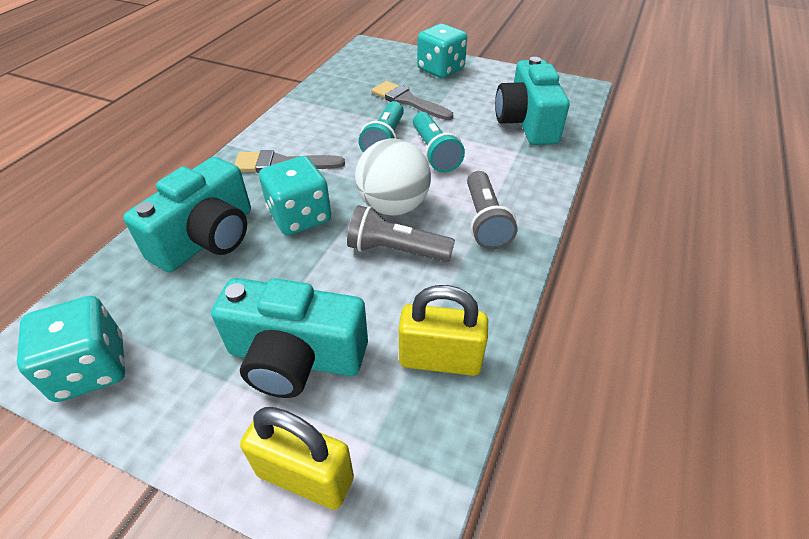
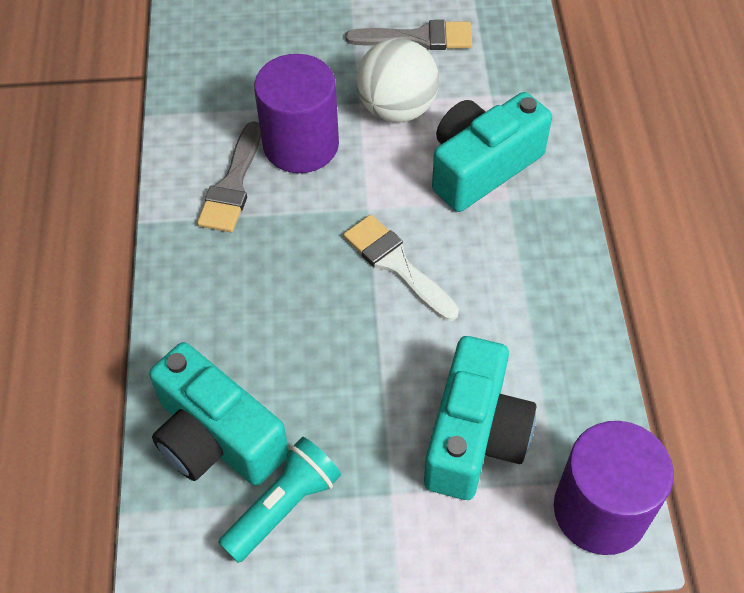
grey flashlight: [347,205,455,262] [467,171,518,249] = 2 -> none = 0
purple cylinder: none = 0 -> [254,54,339,173] [554,421,674,555] = 2
turquoise dice: [17,296,125,402] [259,156,331,235] [417,24,467,78] = 3 -> none = 0
turquoise flashlight: [359,101,404,153] [413,112,465,173] = 2 -> [218,437,341,563] = 1
white brush: none = 0 -> [343,215,459,321] = 1
yellow padlock: [240,407,354,510] [399,285,488,376] = 2 -> none = 0

